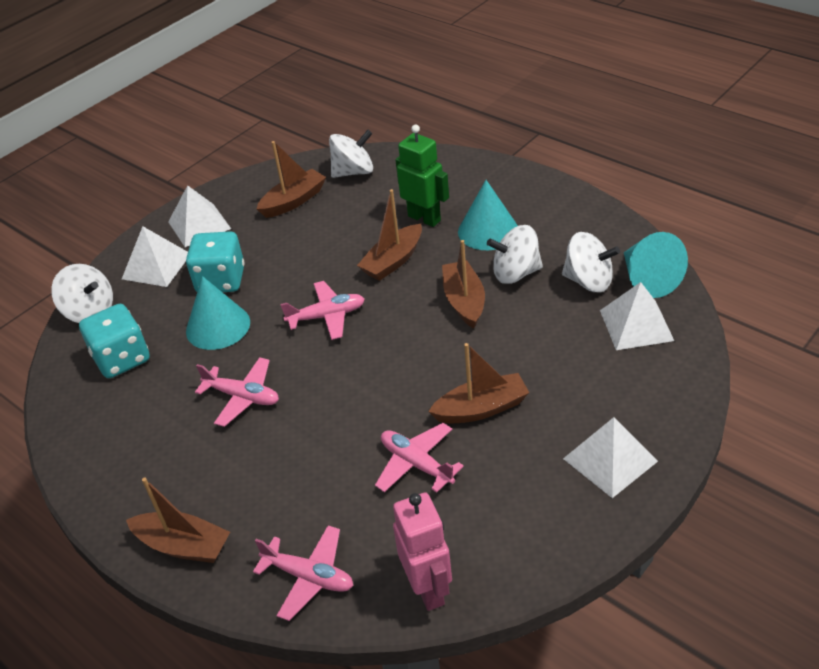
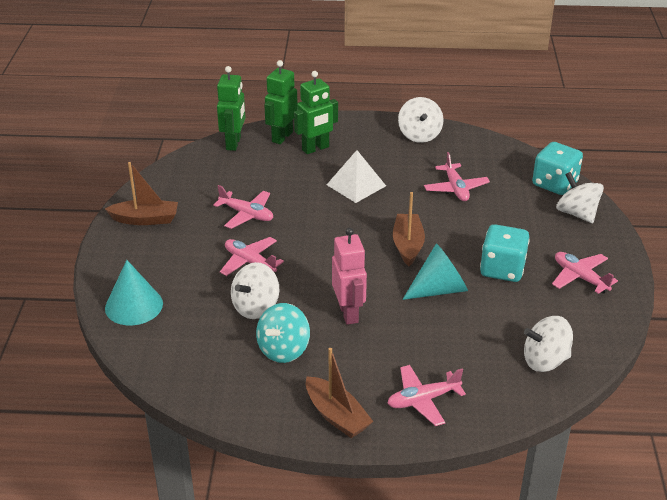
brown boat: [126,478,230,563] [257,141,326,218] [357,189,422,281] [428,343,529,423] [442,240,485,328] = 5 -> [105,162,178,225] [306,348,374,438] [393,192,425,266] = 3
green robot: [395,125,449,227] = 1 -> [217,66,245,151] [264,60,297,144] [294,71,338,154] = 3
pink plane: [195,357,279,427] [253,525,353,621] [280,281,365,340] [375,423,464,493] = 4 -> [213,185,273,229] [220,237,284,276] [387,365,466,426] [424,152,490,201] [552,252,618,294] = 5
turquoise cone: [186,276,250,350] [458,180,518,250] [624,232,688,298] = 3 -> [105,260,163,325] [402,244,468,300] = 2
turquoise spinning top: none = 0 -> [256,303,310,363] = 1
white pyramid: [122,226,188,287] [168,185,231,247] [563,417,658,498] [600,282,674,350] = 4 -> [327,150,386,203] = 1

